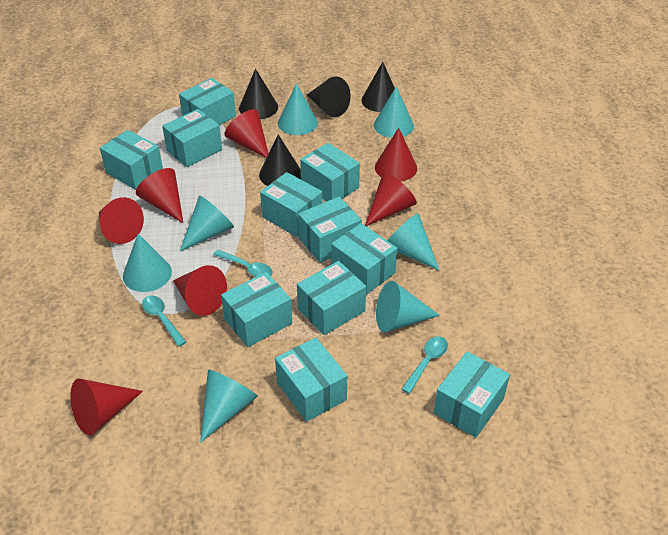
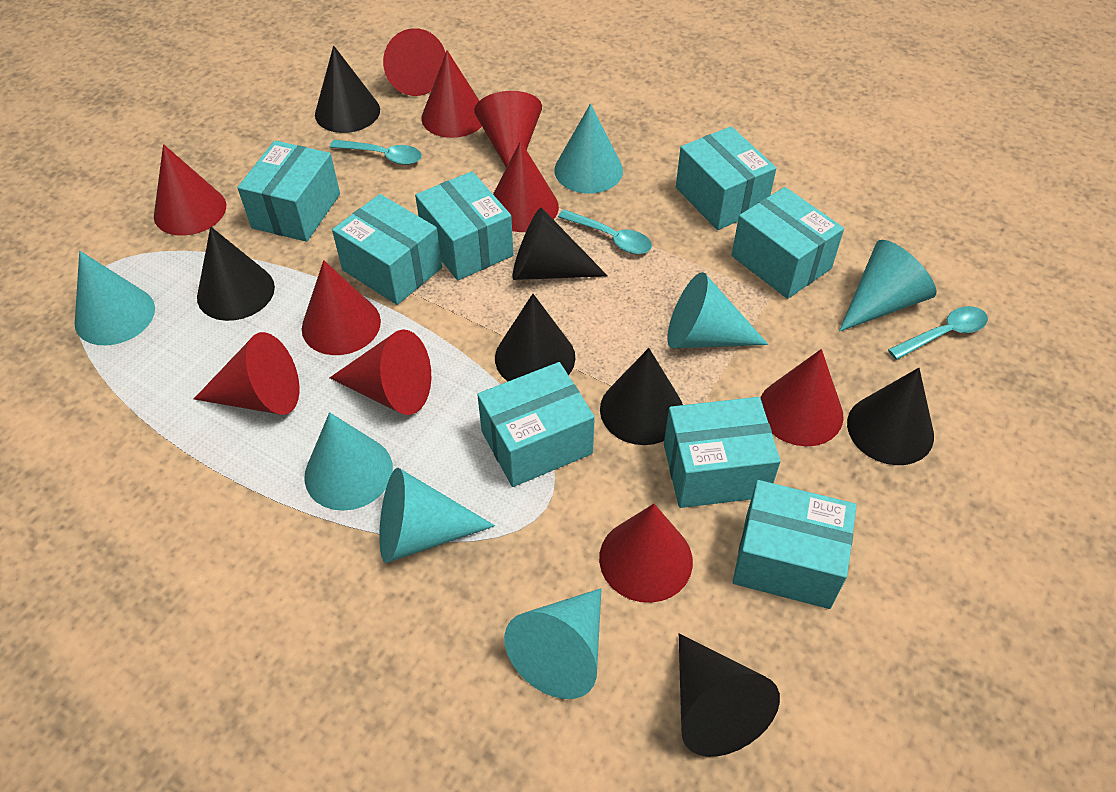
black cone: [239,68,278,119] [259,134,301,186] [307,76,351,117] [361,62,395,112] = 4 -> [197,227,275,321] [315,46,380,133] [495,294,575,381] [513,207,608,280] [600,348,683,445] [679,633,780,757] [847,368,934,465] = 7
red cone: [70,379,143,436] [99,197,144,244] [136,168,183,223] [173,265,227,316] [224,109,269,158] [365,173,417,226] [375,128,417,181] = 7 -> [154,144,226,236] [194,332,299,415] [302,260,381,355] [329,329,431,415] [383,28,446,96] [422,50,482,138] [474,91,542,168] [493,141,559,232] [599,504,693,603] [760,349,843,446] = 10
turquoise box: [100,130,163,190] [162,109,222,167] [179,78,236,125] [221,272,292,347] [260,172,323,237] [275,338,347,422] [297,261,366,335] [298,196,362,263] [300,143,360,202] [331,223,397,294] [434,351,510,438] = 11 -> [237,140,340,242] [332,194,442,305] [415,171,514,280] [477,362,595,487] [664,397,781,508] [676,126,776,230] [731,187,844,299] [733,480,857,609] = 8

